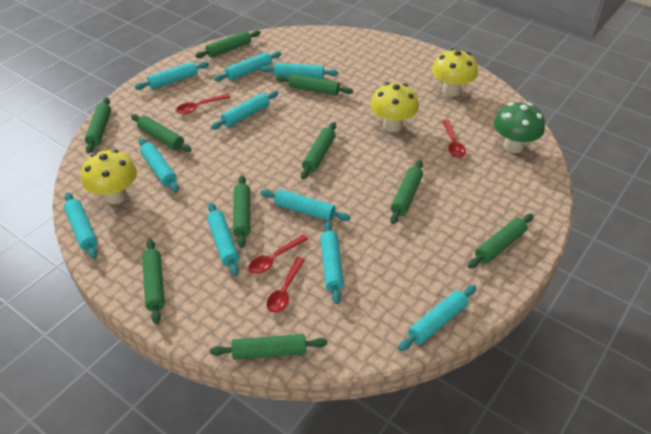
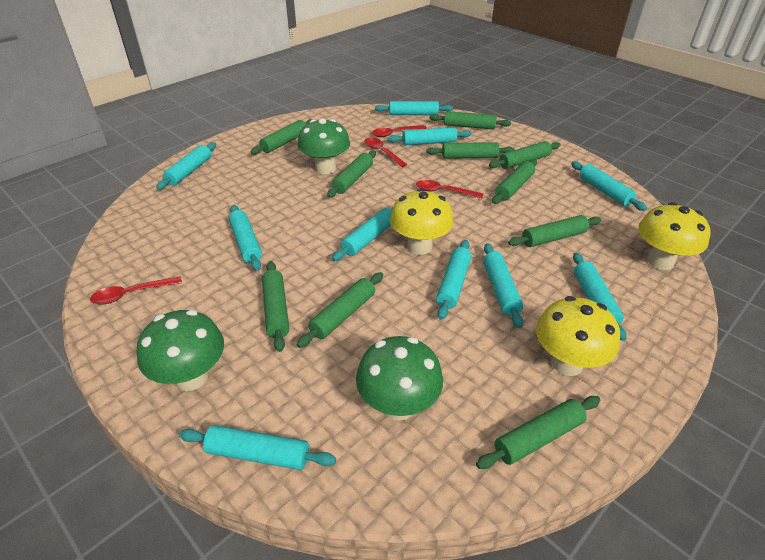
green mushroom: [494,102,545,153] = 1 -> [136,310,224,391] [298,118,350,174] [356,336,443,421] = 3

